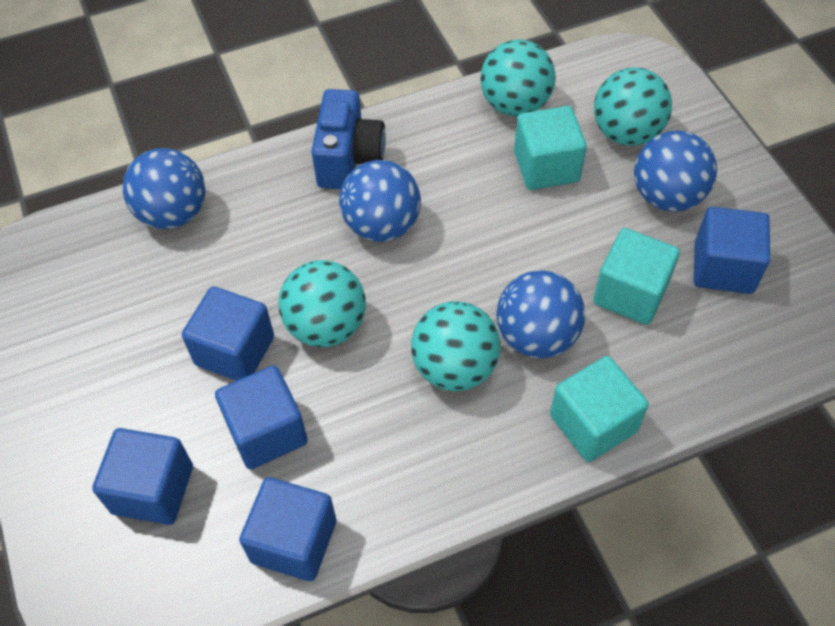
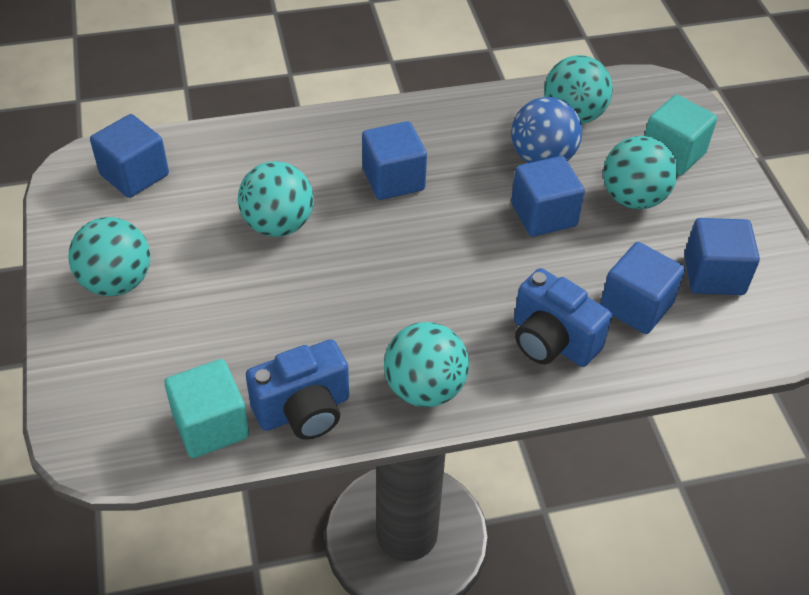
blue ball: [122,148,206,229] [339,160,421,242] [496,270,585,358] [634,130,717,212] = 4 -> [511,97,582,163] = 1
blue camera: [311,89,386,189] = 1 -> [246,340,349,440] [514,268,612,367] = 2
turquoise ball: [278,260,366,347] [411,301,501,391] [480,39,556,117] [594,67,672,146] = 4 -> [68,217,150,296] [238,161,314,237] [384,322,469,407] [544,55,613,124] [603,136,678,209] = 5
turquoise cube: [514,106,587,190] [550,356,649,462] [593,228,680,325] = 3 -> [164,359,249,458] [644,95,717,175] = 2

